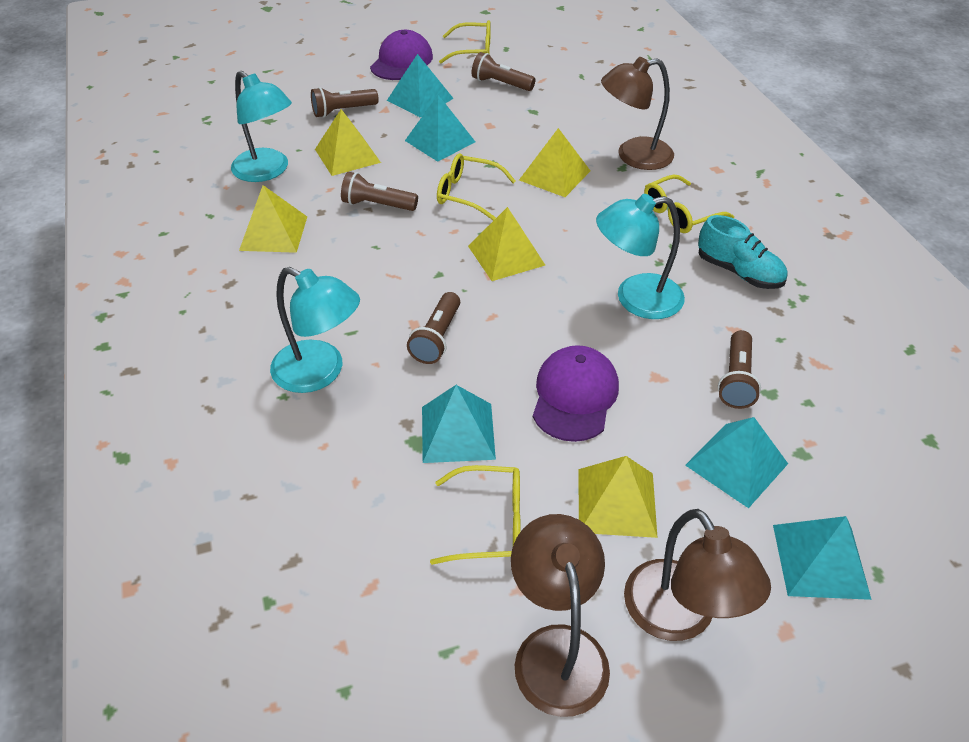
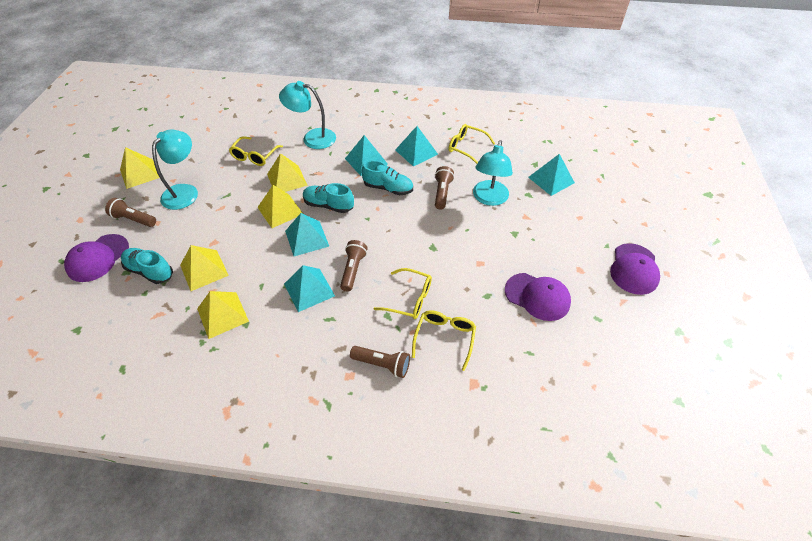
brown flashlight: [311,87,379,118] [341,172,418,211] [407,292,460,364] [472,52,535,91] [718,330,761,409] = 5 -> [105,198,156,227] [340,240,368,291] [350,346,410,378] [435,166,454,210] = 4
brown lamp: [511,514,610,717] [601,57,674,170] [624,509,771,641] = 3 -> none = 0
purple cap: [370,30,433,80] [533,345,619,442] = 2 -> [64,234,129,282] [505,273,571,321] [610,243,660,295] = 3
turquoise shoe: [698,215,787,289] = 1 -> [121,248,173,284] [303,183,354,213] [361,160,413,195] = 3

